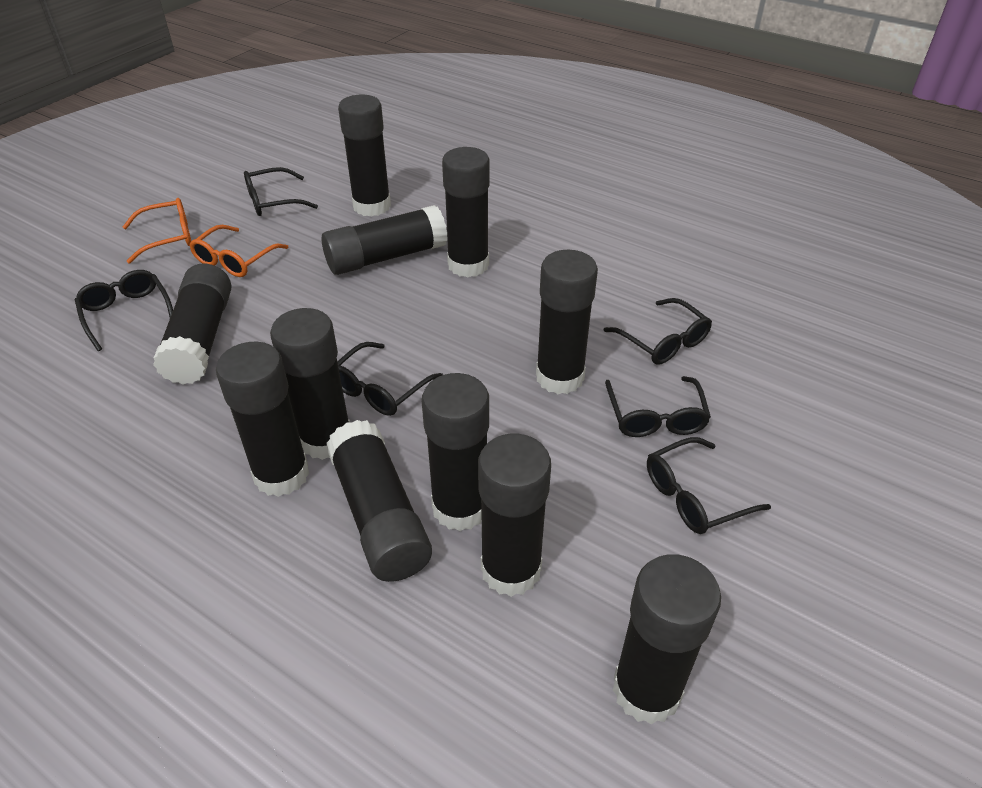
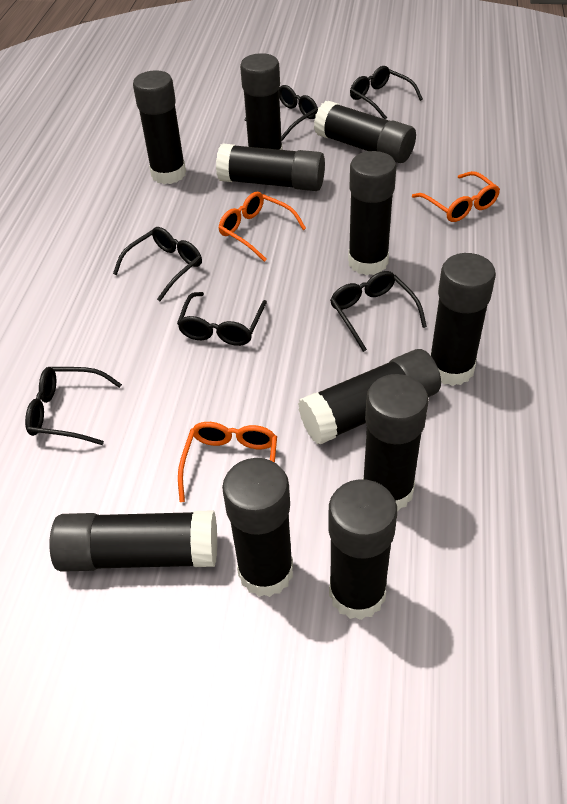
orange glasses: [123,198,191,264] [189,225,289,277] = 2 -> [178,422,277,502] [219,192,306,262] [412,171,500,222] = 3

